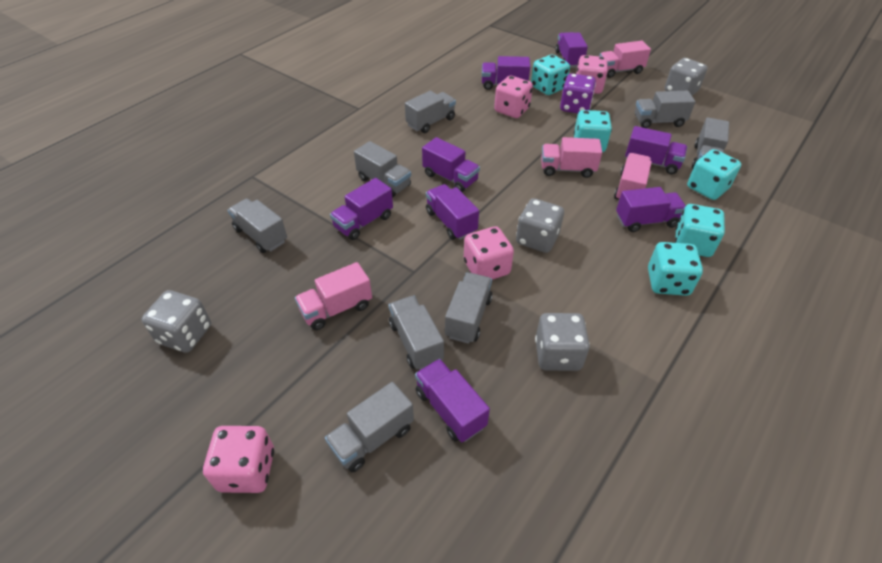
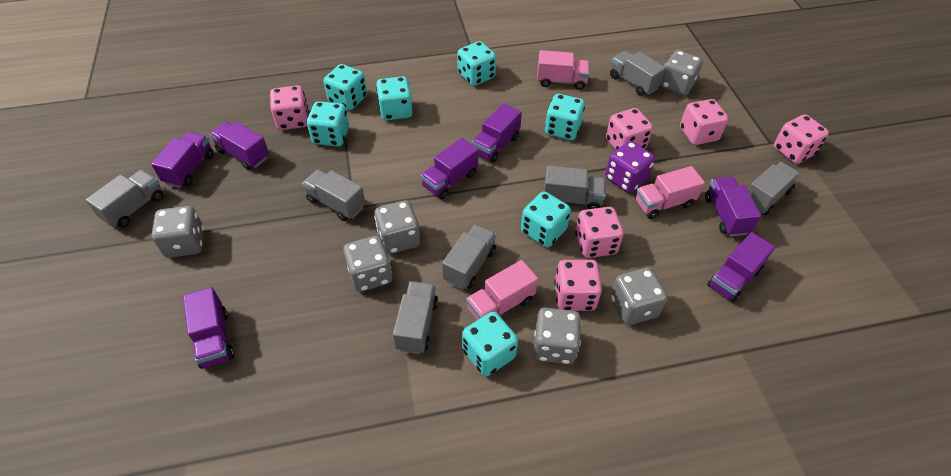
grey dice: [141,290,211,353] [516,198,564,253] [535,313,590,371] [665,58,708,96] = 4 -> [152,206,204,258] [343,236,392,292] [374,200,420,254] [533,307,581,364] [611,268,668,325] [660,50,703,95] = 6
grey truck: [228,198,287,253] [325,382,414,472] [354,141,411,197] [389,296,444,370] [405,91,456,133] [445,272,493,344] [635,91,695,128] [692,117,729,168] = 8 -> [86,170,163,228] [302,170,365,221] [393,281,438,354] [442,224,496,290] [544,165,606,209] [610,51,666,96] [748,162,801,215] = 7
pink dice: [203,426,274,493] [464,226,514,280] [494,76,533,118] [576,55,608,94] = 4 -> [270,85,308,130] [554,260,602,311] [575,207,624,258] [606,108,653,150] [680,99,728,145] [774,114,829,164] = 6
pink truck: [295,262,372,330] [541,137,602,178] [599,41,651,78] [614,153,652,199] = 4 -> [466,260,538,320] [537,50,590,90] [635,166,705,219] = 3
purple truck: [330,178,393,240] [415,359,490,442] [422,137,480,192] [426,184,479,240] [482,56,530,90] [555,32,588,68] [616,187,686,232] [625,126,687,174] = 8 -> [151,132,214,188] [183,287,234,369] [210,122,269,170] [421,138,478,199] [472,103,522,163] [705,177,761,236] [707,232,775,303] = 7
turquoise dice: [531,55,570,95] [573,110,612,152] [648,242,703,296] [675,204,725,257] [687,149,741,200] = 5 -> [307,101,349,146] [324,64,367,110] [376,76,413,121] [457,41,496,86] [462,312,518,376] [521,191,571,247] [545,94,585,140] = 7

